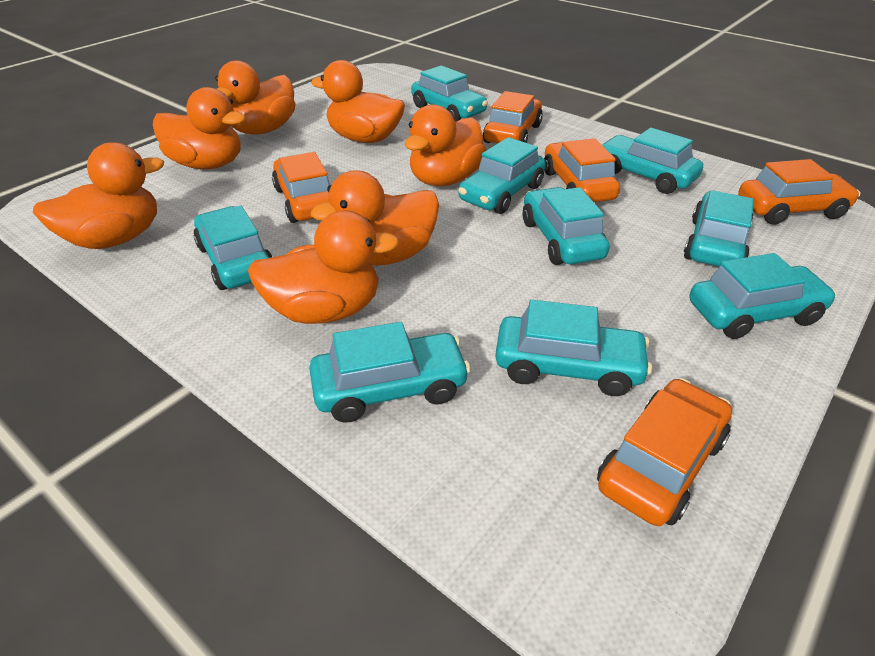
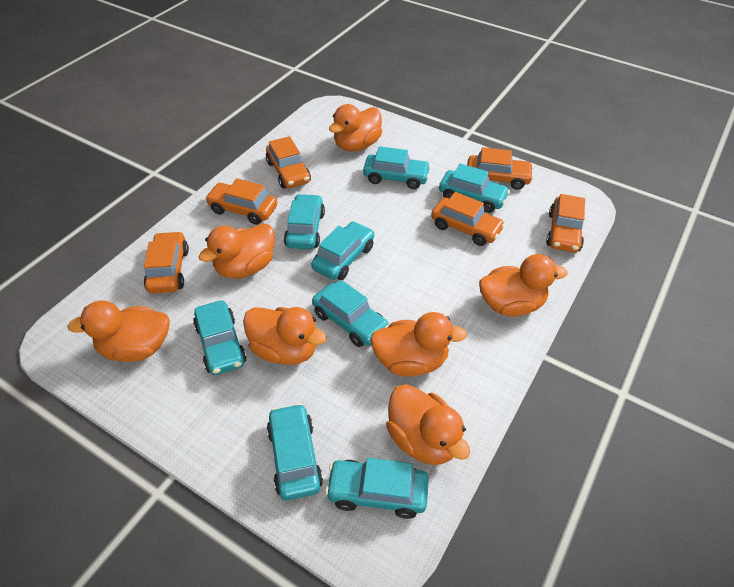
orange car: [272,152,330,223] [483,91,543,143] [544,138,620,202] [597,378,732,526] [738,159,860,225] = 5 -> [144,231,189,294] [205,178,277,225] [266,136,311,188] [431,192,505,246] [467,147,534,190] [546,194,585,252] = 6
turquoise car: [193,205,273,290] [309,322,471,423] [411,65,488,122] [458,137,545,214] [495,300,652,396] [523,187,610,265] [601,128,703,194] [684,190,754,267] [690,253,837,339] = 9 -> [193,300,247,375] [267,403,323,501] [284,194,325,249] [311,221,374,280] [312,280,389,347] [325,458,429,519] [363,146,431,189] [439,164,510,213] = 8

